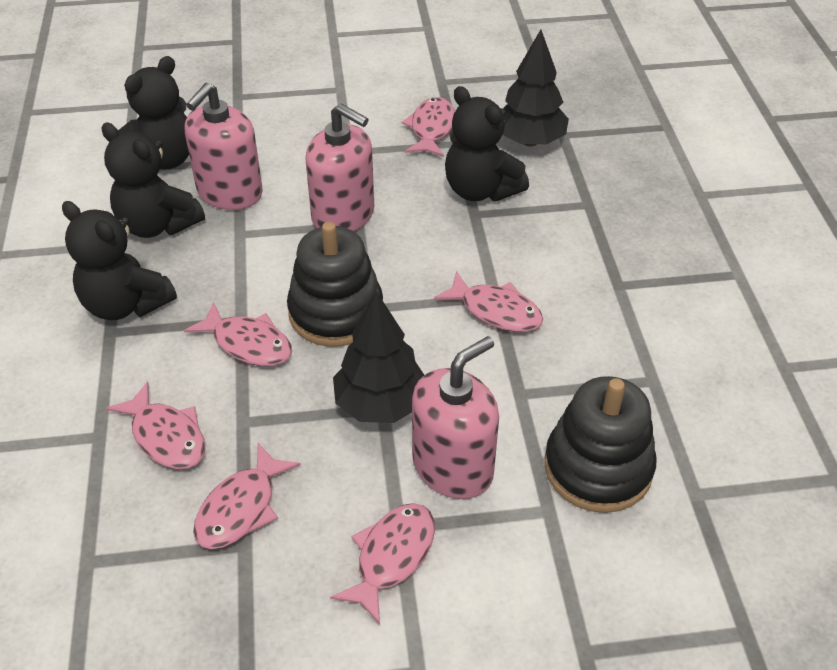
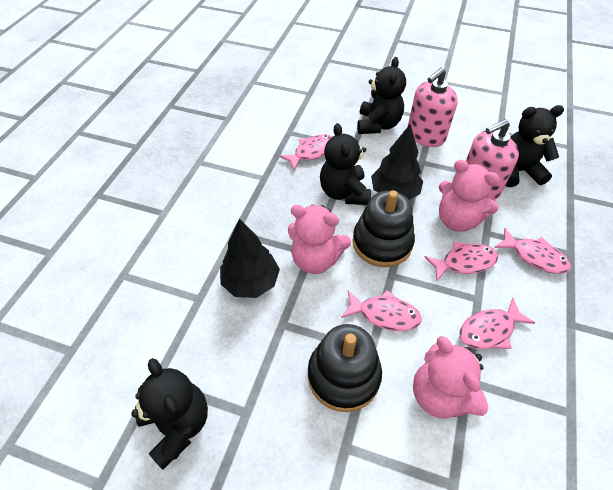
pink fish: [106,382,205,469] [184,302,292,366] [193,443,301,549] [330,503,435,625] [402,97,455,157] [434,271,543,332] = 6 -> [279,134,333,171] [341,290,422,331] [425,242,498,281] [459,298,535,349] [494,228,571,274] = 5
pink soap dispenser: [185,83,263,210] [306,104,374,231] [412,336,499,499] = 3 -> [408,67,458,147] [466,119,519,201] = 2
pink teddy bear: none = 0 -> [288,205,351,274] [413,336,489,418] [439,160,500,232] = 3

